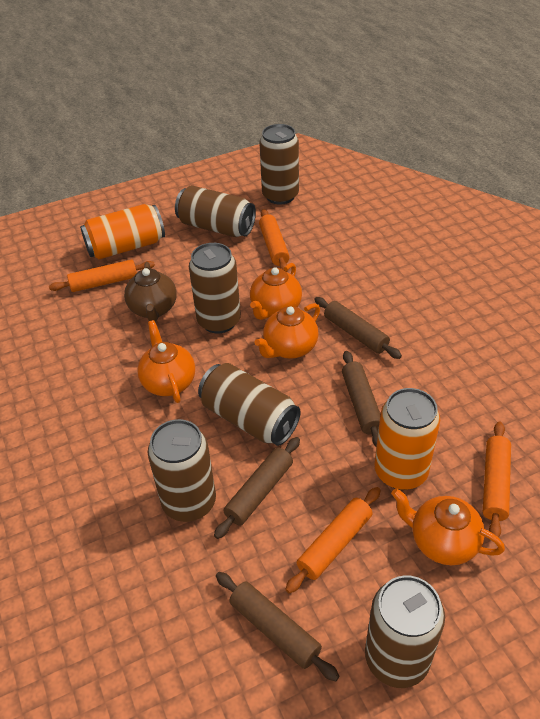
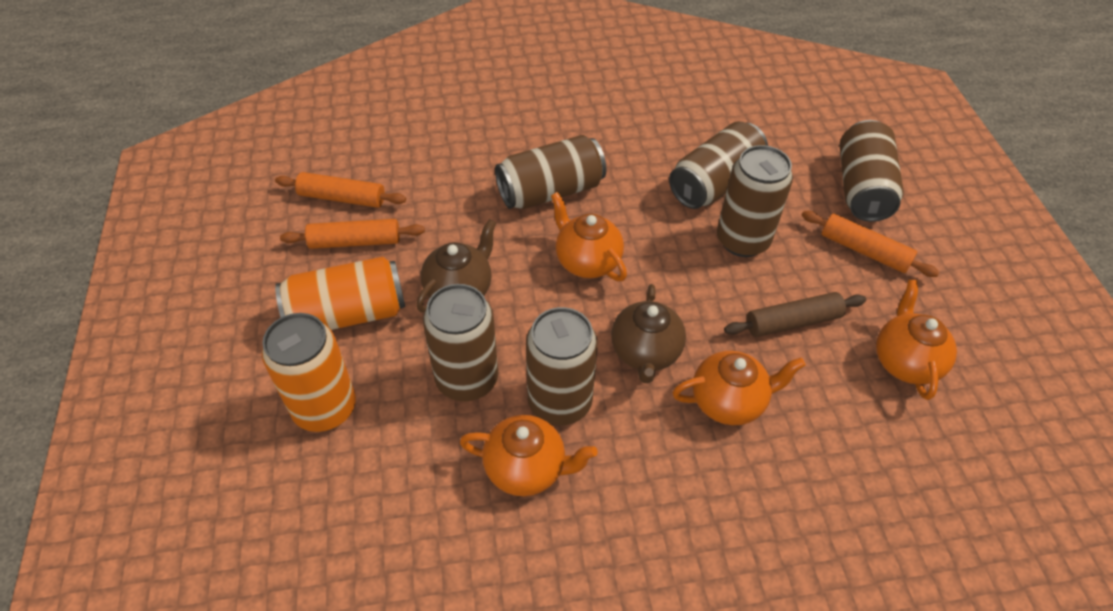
brown rolling pin: [214,437,300,539] [216,572,340,681] [314,297,402,359] [342,351,380,447] = 4 -> [724,292,866,337] = 1
brown teapot: [124,262,177,321] = 1 -> [416,219,496,313] [611,284,686,383] = 2
orange rolling pin: [49,260,155,292] [259,209,290,272] [285,487,381,594] [483,422,511,537] = 4 -> [275,172,406,208] [280,219,425,249] [802,211,940,277] = 3

